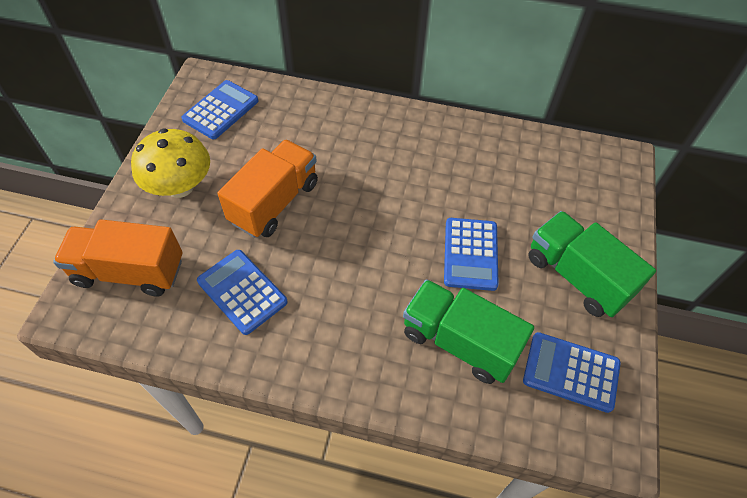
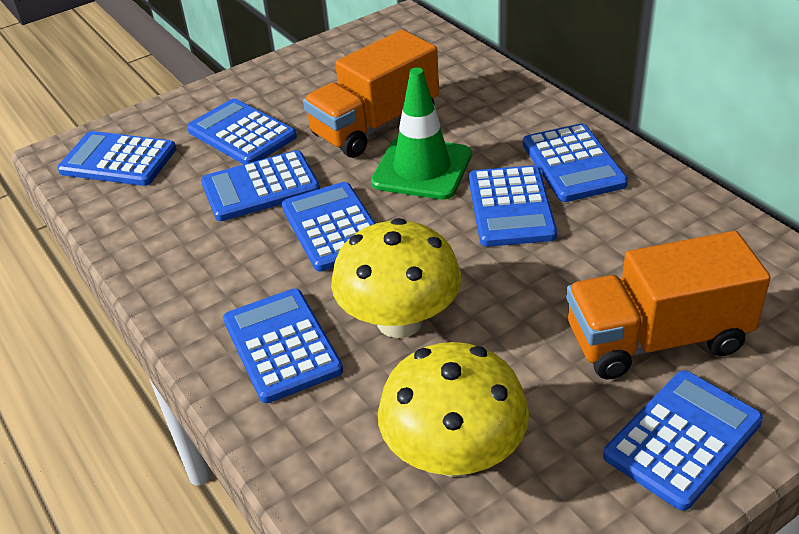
blue calculator: [181,80,258,139] [197,250,288,335] [444,218,499,291] [523,332,621,413] = 4 -> [57,131,176,186] [187,99,297,164] [201,150,320,221] [223,289,343,403] [282,182,376,272] [469,165,557,247] [523,123,628,202] [603,370,763,511] = 8
green traffic cone: none = 0 -> [371,67,472,200] = 1
green truck: [403,279,534,384] [528,211,656,317] = 2 -> none = 0
yellow mushroom: [131,129,210,198] = 1 -> [331,218,461,338] [378,342,529,477] = 2

